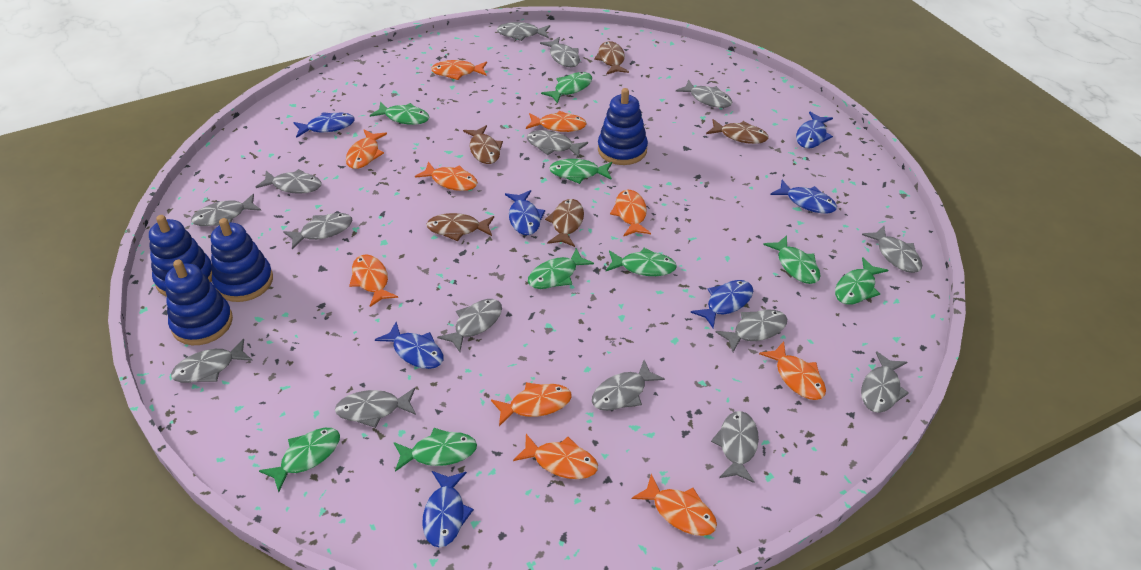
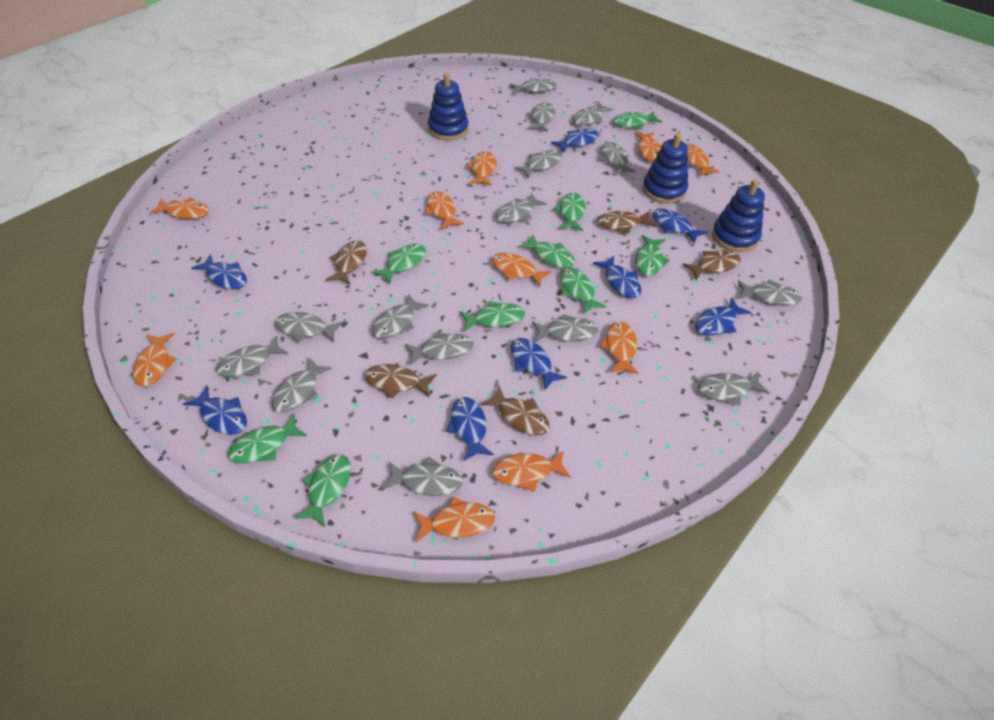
blue fish: [293,112,355,138] [375,322,444,369] [422,471,474,547] [505,190,545,235] [691,280,753,328] [770,180,837,214] [796,112,833,149] = 7 -> [183,386,247,435] [191,254,247,289] [446,397,494,461] [510,338,567,391] [551,129,599,153] [593,256,641,298] [652,209,707,243] [695,297,752,336] = 8
blue stacking toy: [149,215,212,297] [165,260,233,345] [211,218,273,302] [598,88,648,165] = 4 -> [428,73,469,140] [643,133,688,203] [712,179,765,252] = 3

